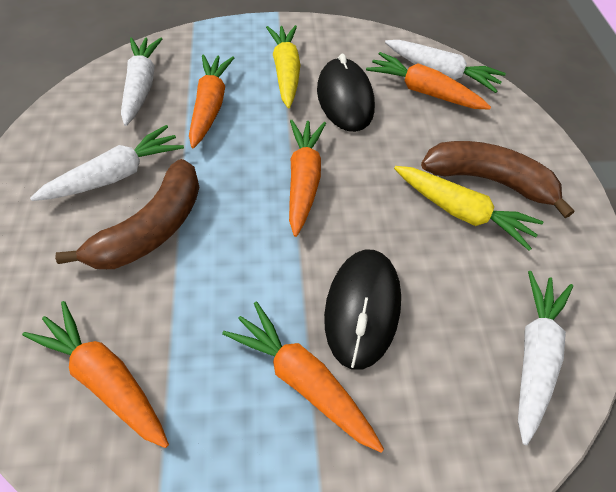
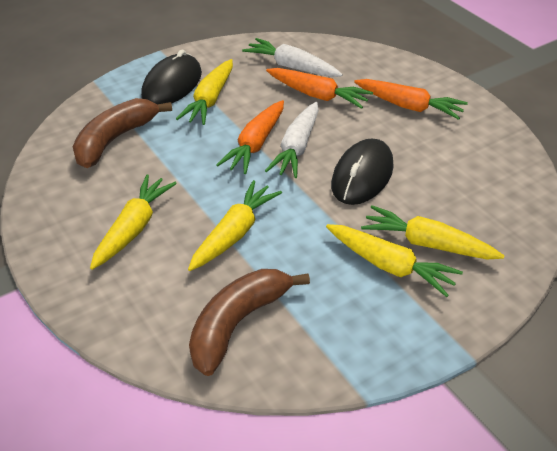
orange carrot: [22,301,169,448] [189,54,234,148] [222,302,384,453] [289,120,326,237] [366,52,491,110] = 5 -> [216,100,284,174] [266,68,373,109] [354,79,468,120] = 3
white carrot: [30,125,184,201] [121,37,162,126] [385,40,506,93] [518,271,573,445] = 4 -> [242,38,343,77] [265,102,319,178] = 2
yellow carrot: [266,25,300,109] [394,166,543,251] = 2 -> [90,174,177,270] [176,59,233,125] [188,180,282,271] [326,224,463,297] [361,205,505,259] = 5

